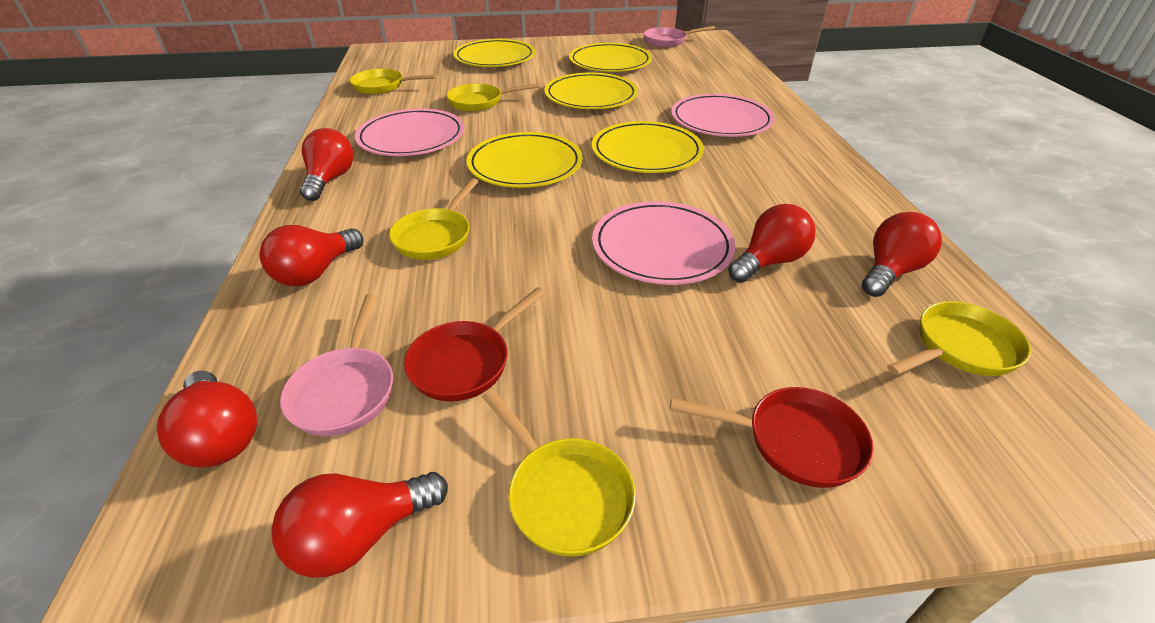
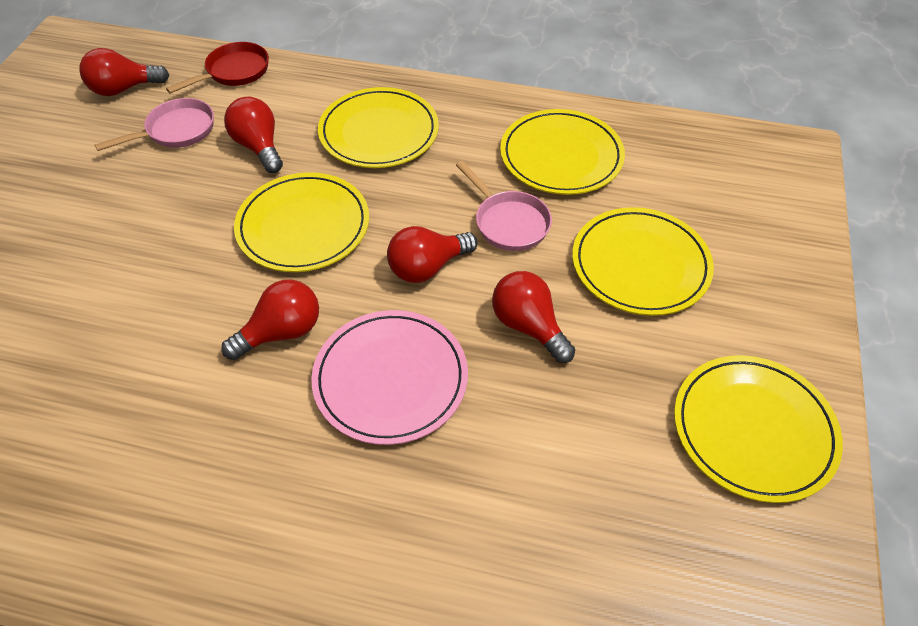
pink plate: [355,108,464,156] [592,201,736,285] [671,94,775,137] = 3 -> [311,310,468,445] = 1
red light bulb: [157,371,257,468] [259,225,363,286] [272,472,448,578] [300,128,353,201] [728,204,815,283] [862,212,942,297] = 6 -> [79,48,169,96] [222,280,319,360] [224,96,283,173] [387,226,478,283] [492,271,575,363] = 5
red pan: [404,287,545,401] [670,387,874,488] = 2 -> [166,42,269,94] = 1
yellow pan: [349,69,437,94] [389,178,479,260] [446,83,539,112] [482,389,636,557] [887,301,1031,376] = 5 -> none = 0

